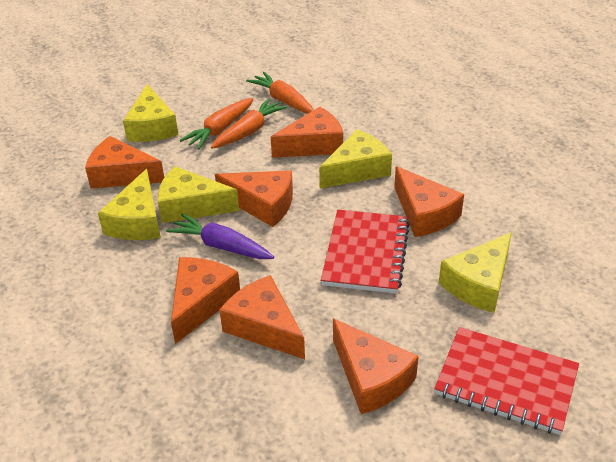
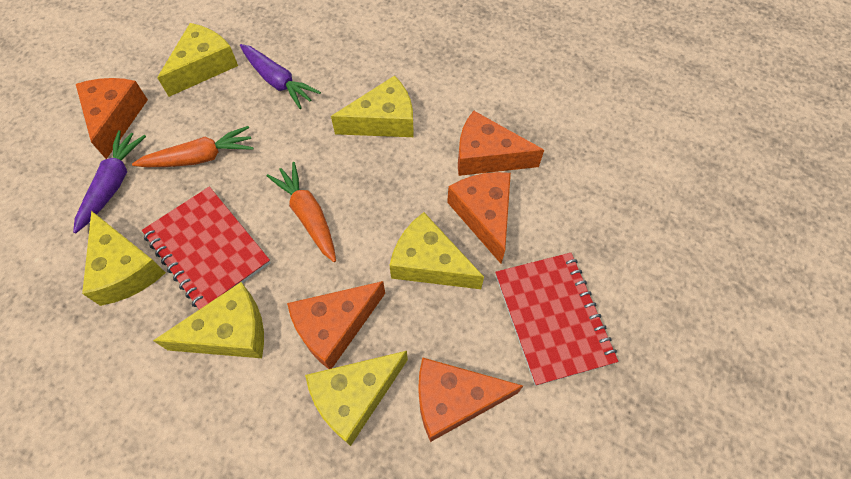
orange carrot: [179,98,253,150] [211,98,287,149] [246,72,314,114] = 3 -> [132,126,254,167] [267,162,336,262] = 2
orange cheese: [85,136,164,189] [171,257,240,344] [215,170,293,227] [219,275,305,359] [271,107,343,158] [333,319,419,414] [394,166,464,237] = 7 -> [76,78,148,159] [287,281,385,369] [418,357,523,442] [447,172,511,264] [458,111,544,176] = 5
purple carrot: [166,213,274,259] = 1 -> [73,130,146,233] [240,44,321,109] = 2
yellow cheese: [98,169,161,240] [123,84,178,142] [158,166,239,223] [319,129,392,188] [439,232,512,313] = 5 -> [82,211,166,306] [153,282,264,358] [157,23,238,97] [305,351,408,446] [331,75,414,137] [389,212,484,289] = 6

